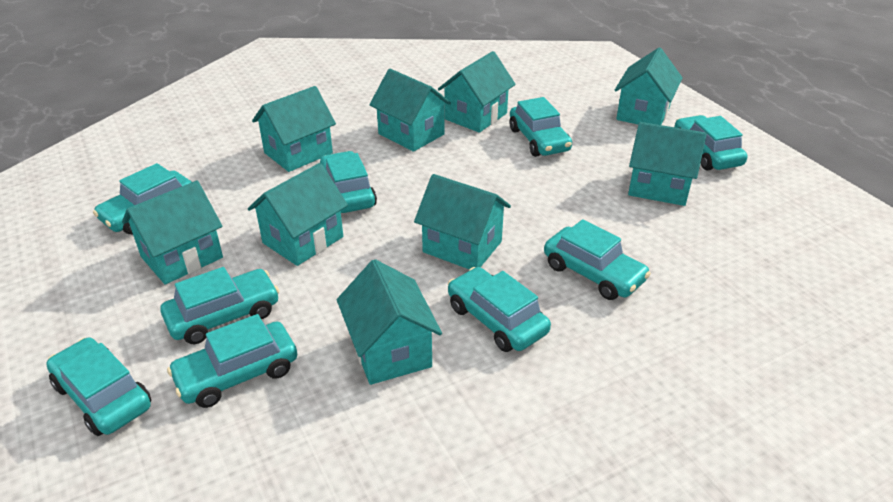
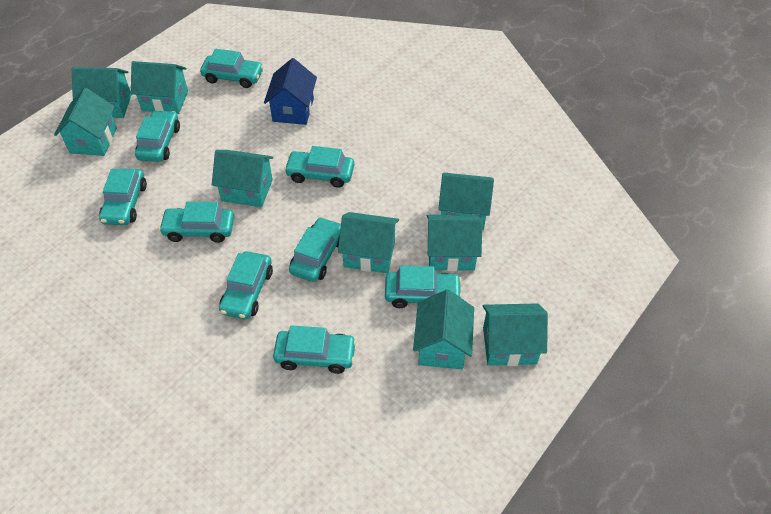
blue house: none = 0 -> [264,58,317,125] = 1

